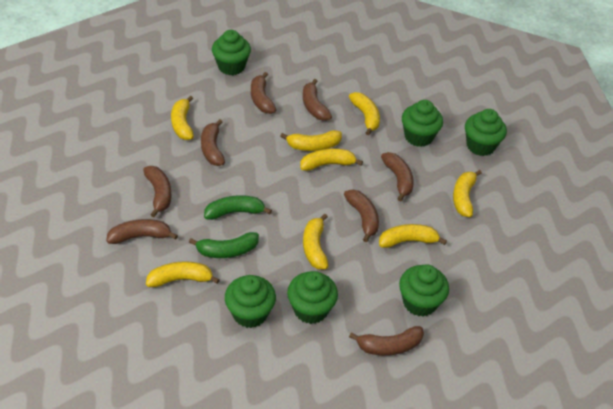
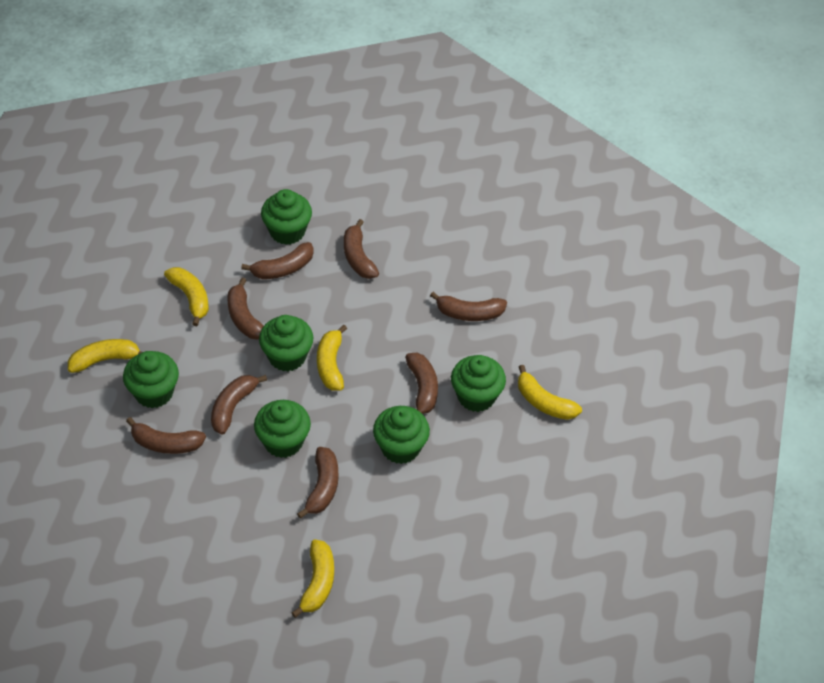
green banana: [189,232,259,258] [204,195,272,220] = 2 -> none = 0
yellow banana: [146,261,220,287] [171,96,194,140] [280,130,342,151] [300,148,363,171] [303,214,328,269] [349,92,380,135] [379,224,447,248] [453,170,482,217] = 8 -> [68,339,142,373] [164,267,209,326] [291,539,334,618] [317,325,347,391] [518,365,582,420] = 5

